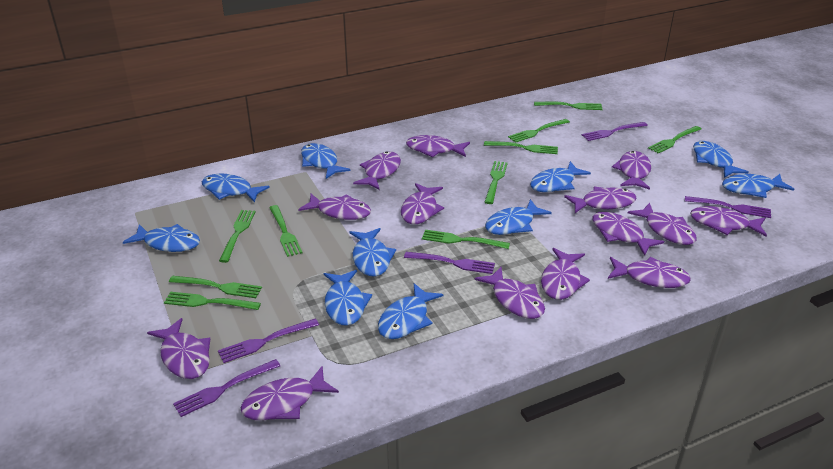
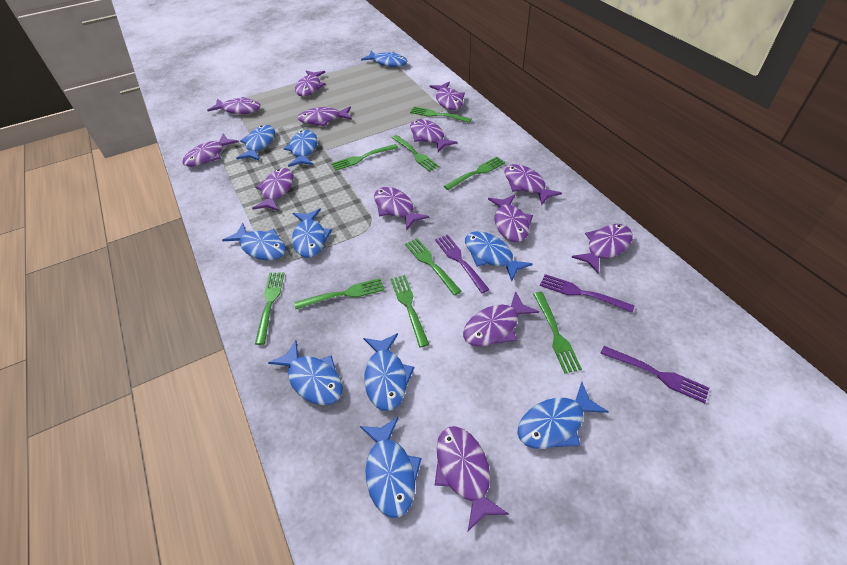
green fork: [164,292,261,310] [169,276,262,298] [219,210,256,263] [269,205,302,257] [422,230,510,249] [484,141,558,154] [484,161,508,204] [508,119,570,143] [534,102,603,110] [648,126,702,154] = 10 -> [255,272,285,345] [294,278,384,309] [331,144,398,171] [390,275,429,348] [392,135,439,172] [405,238,461,296] [410,106,472,123] [444,157,505,190] [533,292,582,374] = 9
purple fish: [147,318,210,379] [241,366,339,420] [298,194,371,220] [353,151,401,190] [401,183,444,224] [406,135,470,157] [475,267,545,319] [541,248,590,300] [564,187,637,213] [593,212,664,256] [608,257,691,288] [612,151,651,190] [628,203,697,245] [690,206,767,236] = 14 -> [183,133,239,167] [207,97,261,114] [252,168,294,211] [295,70,326,96] [298,106,352,126] [374,187,429,230] [410,119,458,152] [429,82,465,110] [435,426,509,531] [463,291,539,347] [488,194,533,242] [504,164,562,205] [571,224,633,273] = 13
purple fork: [173,359,280,417] [218,318,319,363] [404,252,495,274] [582,122,648,141] [685,196,771,218] = 5 -> [435,234,490,293] [540,274,635,313] [600,346,709,403] = 3

